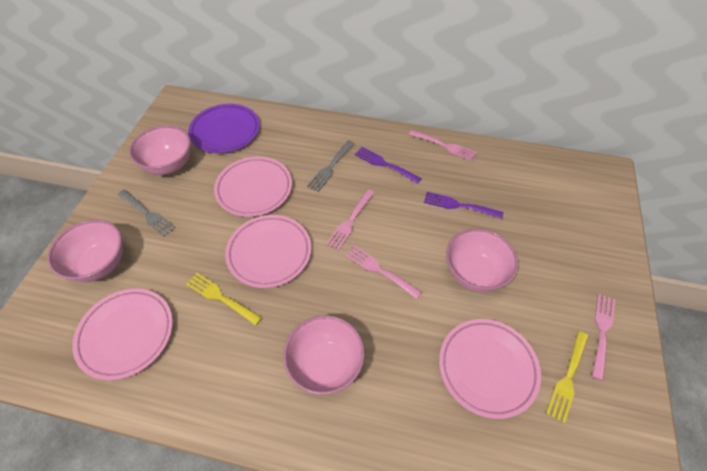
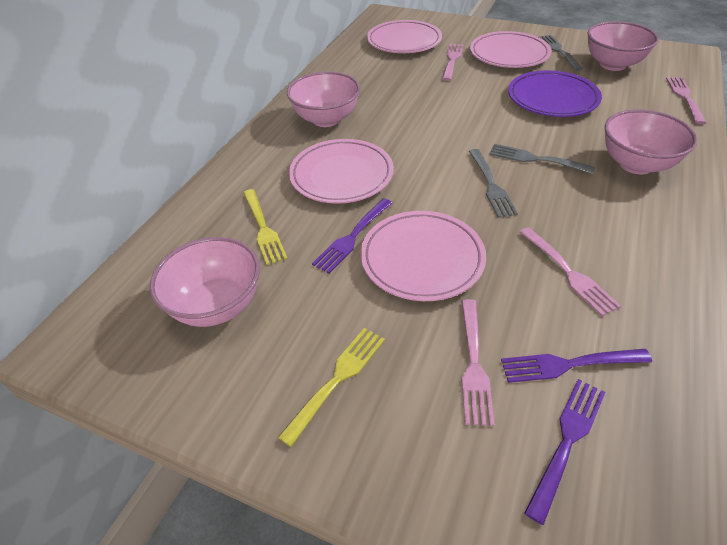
grey fork: [118,190,176,237] [307,140,354,192] = 2 -> [469,149,518,218] [489,144,596,174] [539,35,583,71] = 3
purple fork: [355,147,422,184] [424,192,503,219] = 2 -> [312,198,392,274] [501,349,652,383] [524,379,605,525] = 3

